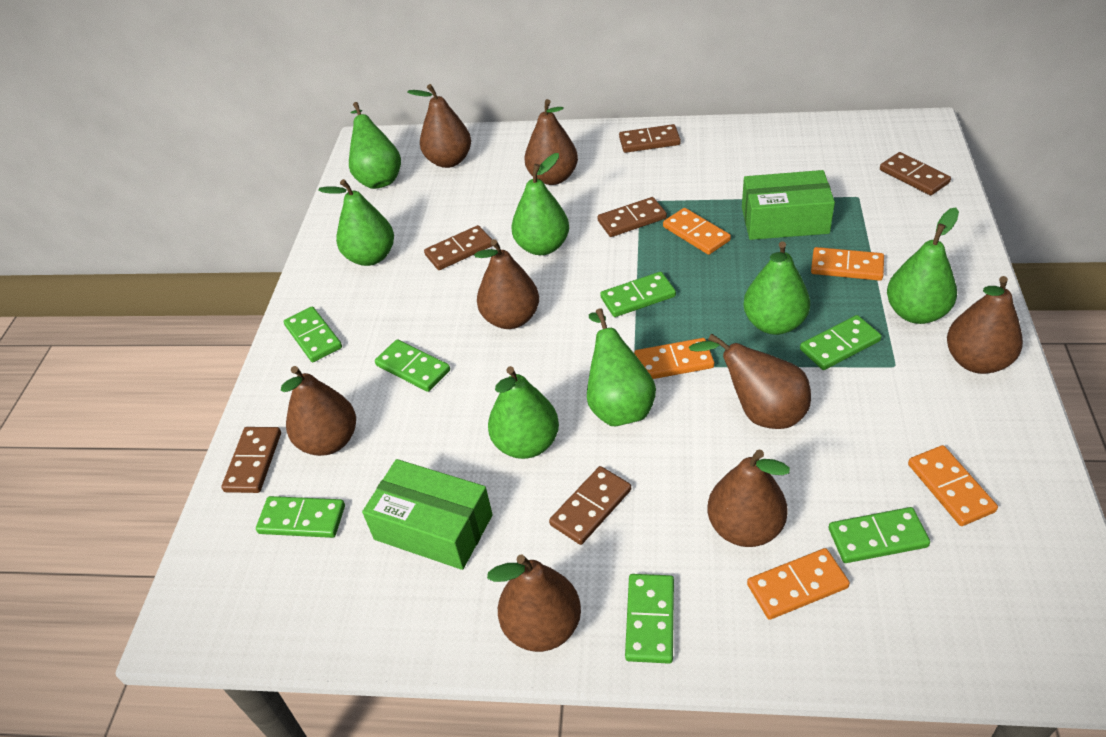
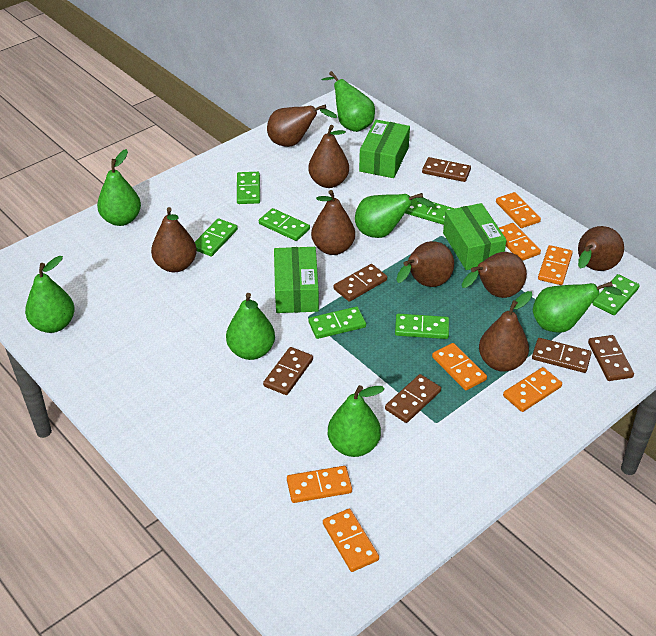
green box: [362,459,493,570] [742,170,835,240] = 2 -> [274,247,319,313] [359,120,410,178] [443,203,506,270] = 3
orange domino: [634,338,714,379] [663,208,731,255] [747,548,850,620] [811,247,884,281] [908,445,998,526] = 5 -> [287,466,352,503] [323,509,379,572] [432,343,487,390] [496,192,541,228] [499,223,541,261] [503,367,562,412] [538,245,573,285] = 7

